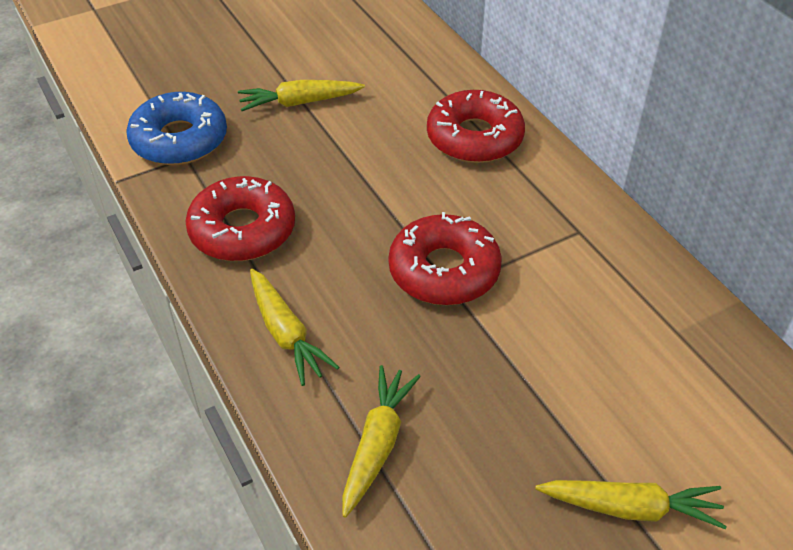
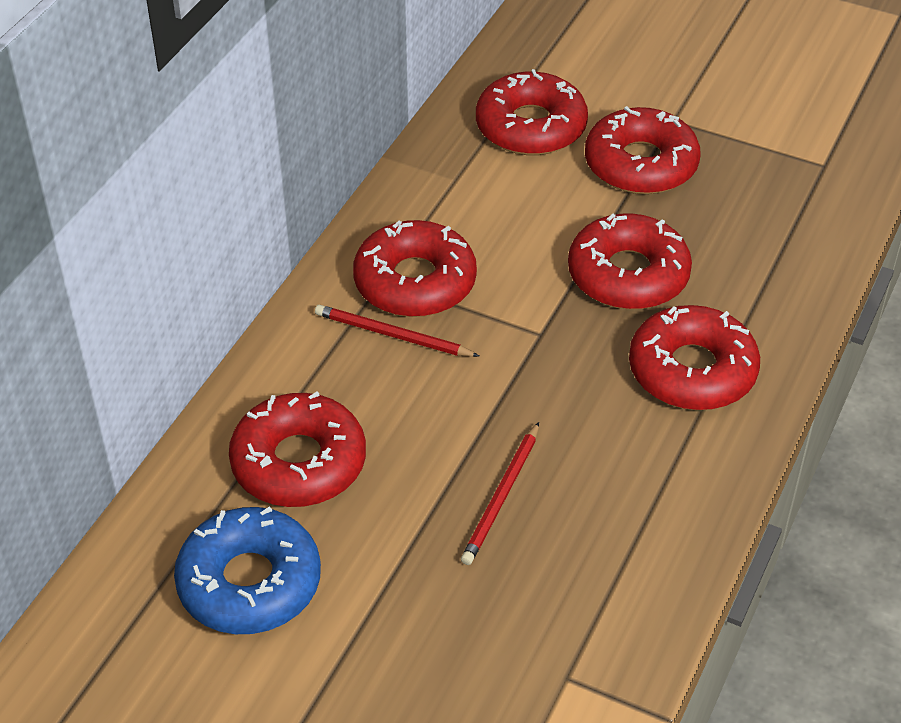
red donut: [185,176,295,261] [388,212,502,305] [427,90,525,163] = 3 -> [229,391,366,507] [353,220,477,317] [476,69,588,155] [568,213,692,310] [585,106,701,194] [629,305,760,410] = 6
red pencil: none = 0 -> [315,305,480,357] [461,422,539,565] = 2
yellow carrot: [238,80,365,111] [250,269,339,386] [342,365,421,518] [535,480,727,529] = 4 -> none = 0

